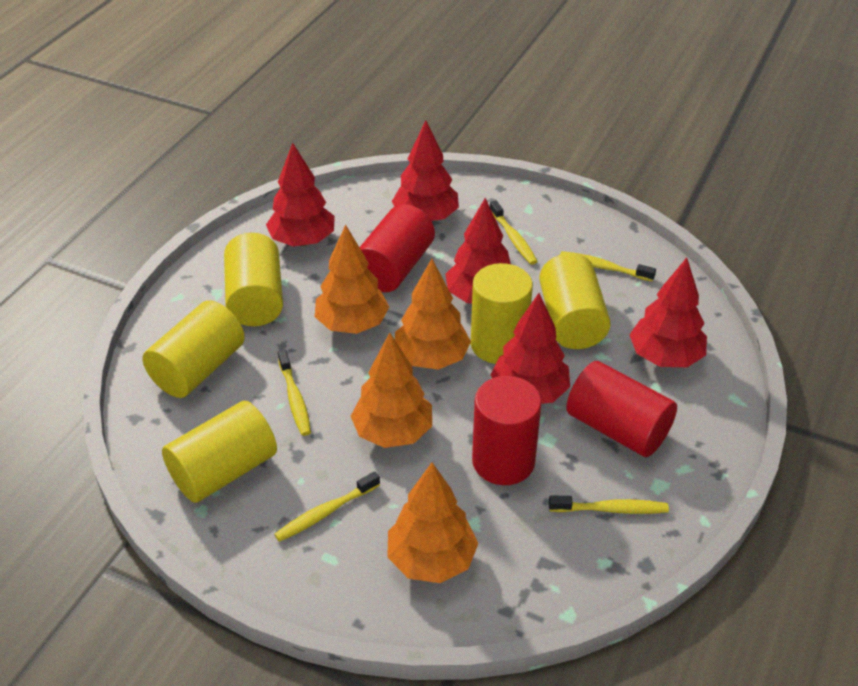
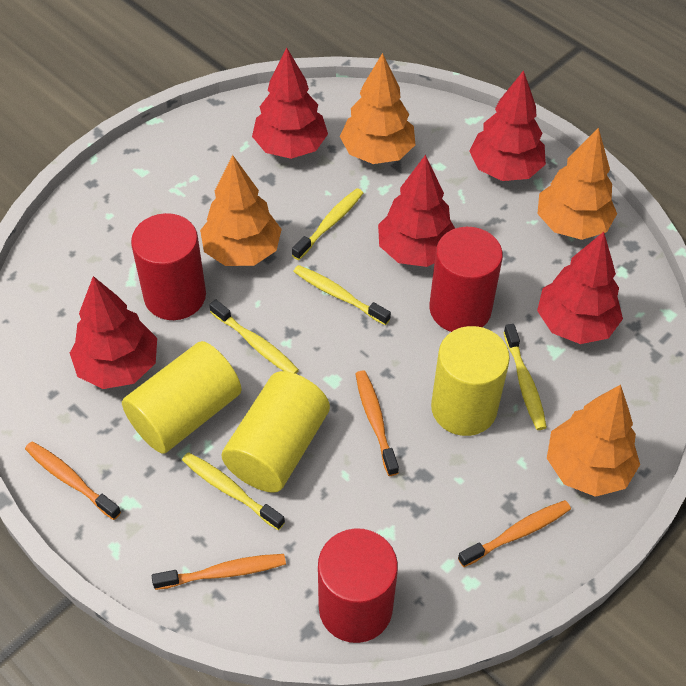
orange toothbrush: none = 0 -> [25,442,121,520] [152,554,286,590] [356,371,399,476] [458,500,571,567] = 4
yellow cylinder: [142,300,245,398] [162,401,277,503] [224,233,283,326] [471,263,533,364] [539,253,611,349] = 5 -> [122,341,242,454] [222,371,330,493] [431,326,510,436] = 3

